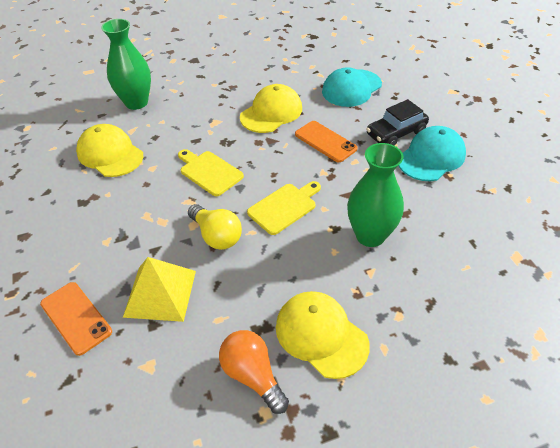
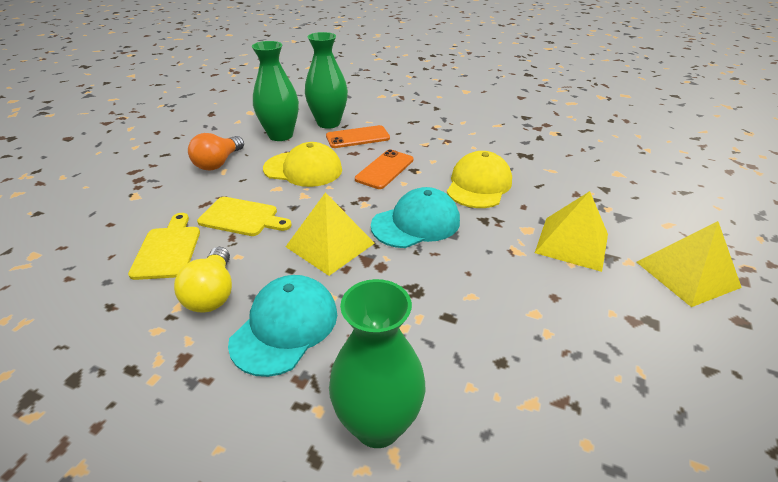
black car: [366,99,429,146] = 1 -> none = 0
green vase: [101,19,151,110] [347,143,404,247] = 2 -> [252,41,299,141] [305,32,348,129] [329,279,425,448] = 3
yellow cap: [76,124,143,177] [240,84,302,133] [276,291,370,379] = 3 -> [263,142,342,187] [447,151,512,208] = 2
yellow pyramid: [123,257,196,322] = 1 -> [286,192,375,276] [535,191,608,272] [637,221,742,307] = 3

